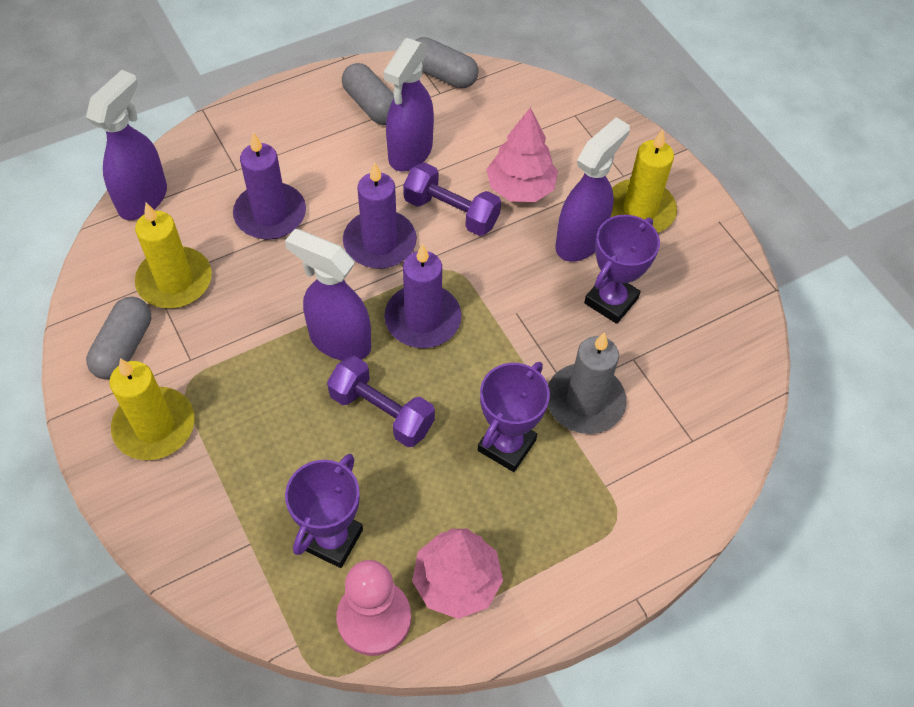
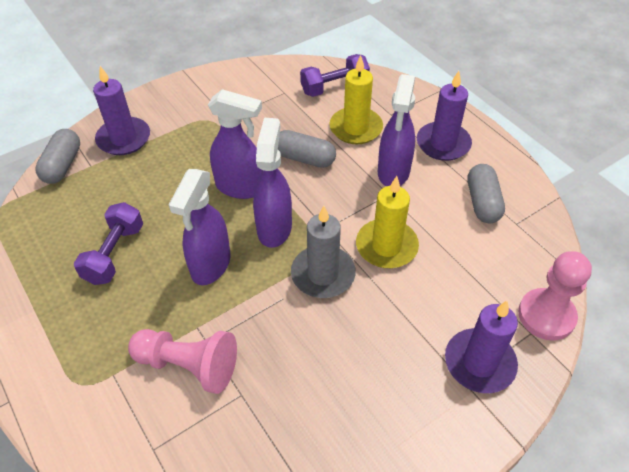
pink pawn: [336,560,411,656] = 1 -> [128,329,237,394] [518,251,592,341] = 2
pink tree: [412,529,503,619] [486,107,558,202] = 2 -> none = 0
purple trophy: [285,454,363,568] [478,362,550,472] [584,215,660,324] = 3 -> none = 0
yellow candle: [109,358,195,460] [135,203,212,308] [611,129,677,233] = 3 -> [330,55,383,144] [356,176,419,268] = 2

